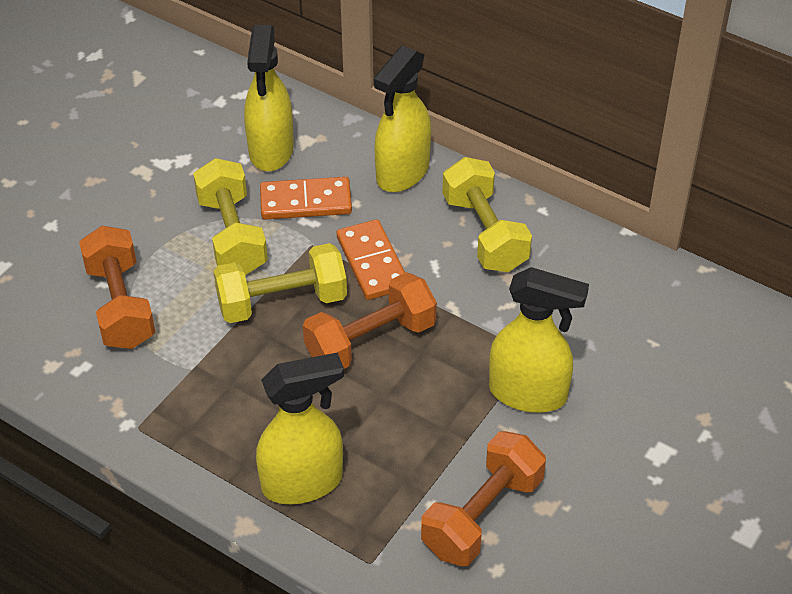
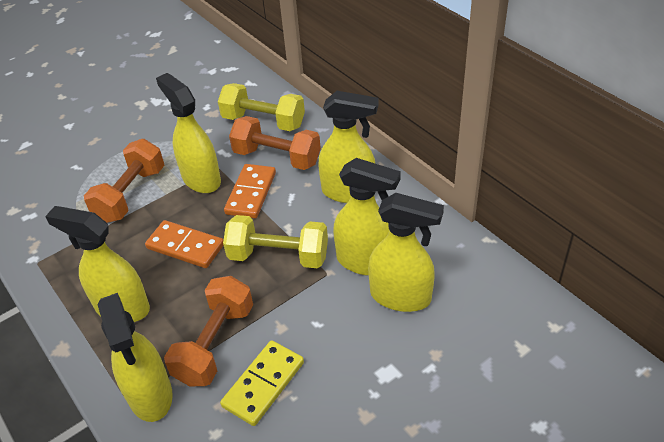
yellow domino: none = 0 -> [220,340,304,426] = 1
yellow dumbbell: [193,158,268,275] [213,243,347,323] [442,157,532,272] = 3 -> [218,83,305,131] [223,215,328,268] = 2
yellow spray bottle: [244,25,294,171] [256,352,344,504] [374,45,431,192] [489,267,589,413] = 4 -> [45,206,150,322] [97,293,173,422] [156,73,221,193] [318,91,378,203] [333,158,401,276] [368,193,444,312] = 6

